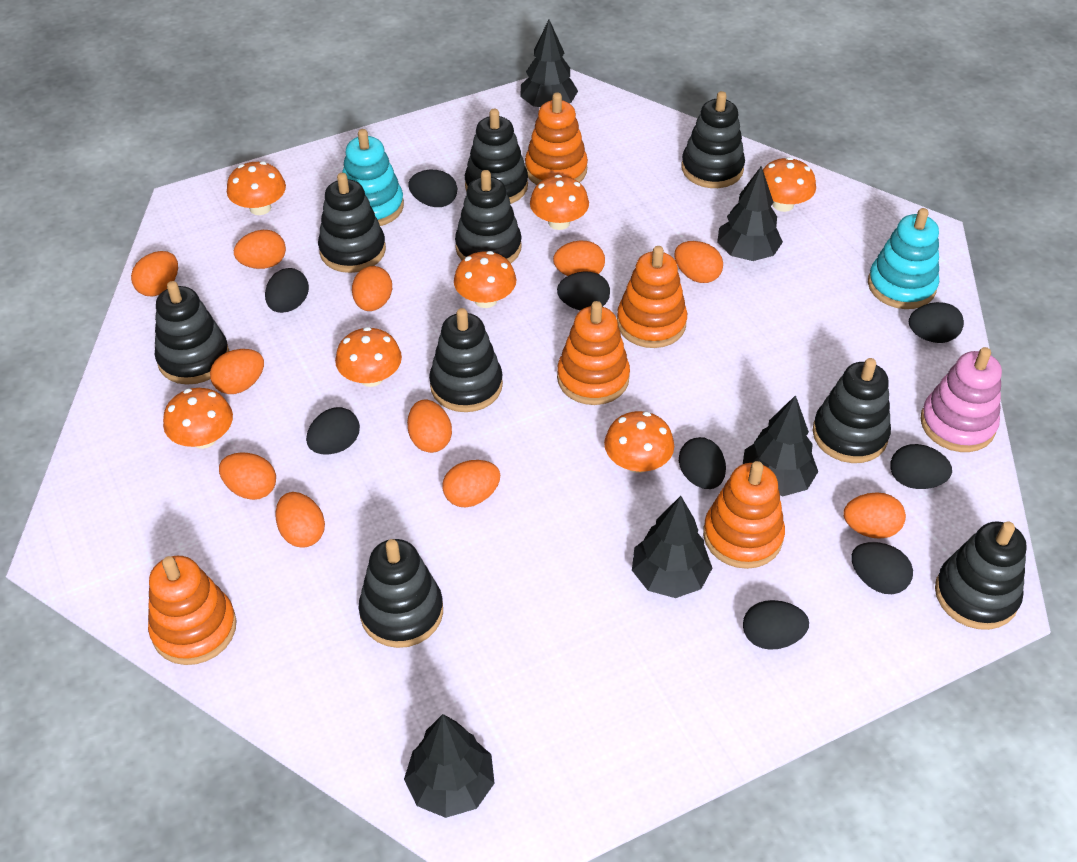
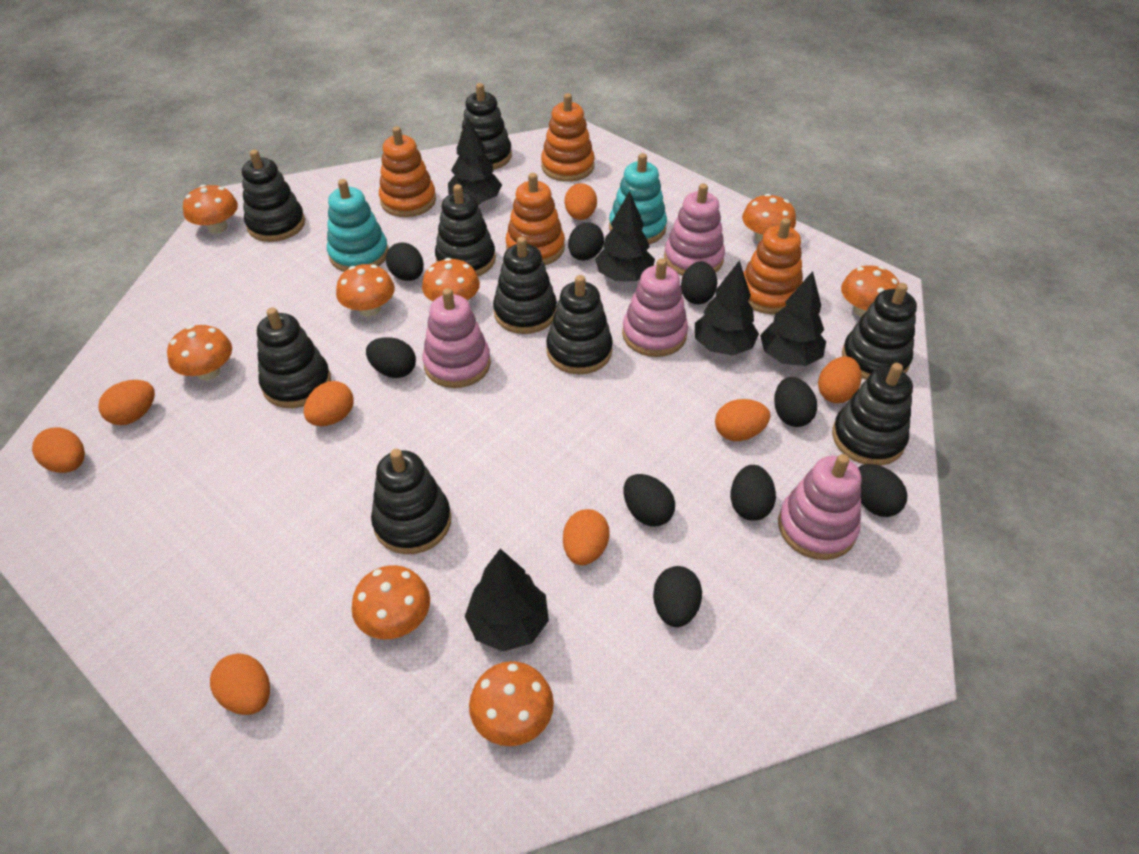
orange egg: [131,251,178,297] [210,349,264,394] [219,452,276,500] [234,230,286,269] [275,492,325,548] [352,266,392,311] [407,399,452,453] [442,460,500,507] [553,240,605,276] [675,241,723,283] [843,492,906,539] = 11 -> [32,427,85,473] [98,380,155,425] [210,653,270,715] [304,381,354,426] [563,509,610,565] [565,183,597,220] [715,399,770,441] [818,357,861,403] = 8
orange mushroom: [163,388,233,449] [227,161,286,215] [335,327,402,387] [454,251,516,308] [530,175,589,230] [604,411,674,473] [763,157,816,212] = 7 -> [167,325,232,381] [183,184,238,234] [336,264,395,317] [352,565,430,639] [422,258,480,301] [469,661,554,746] [742,194,796,242] [841,265,899,317] = 8
orange stacking toy: [148,556,237,665] [525,93,588,185] [557,301,630,405] [617,246,687,348] [703,461,785,569] = 5 -> [379,127,436,217] [506,173,565,265] [541,93,595,182] [743,218,803,314] = 4
pink stacking toy: [920,347,1002,452] = 1 -> [422,288,491,388] [622,258,688,357] [664,184,725,276] [778,454,861,560] = 4

